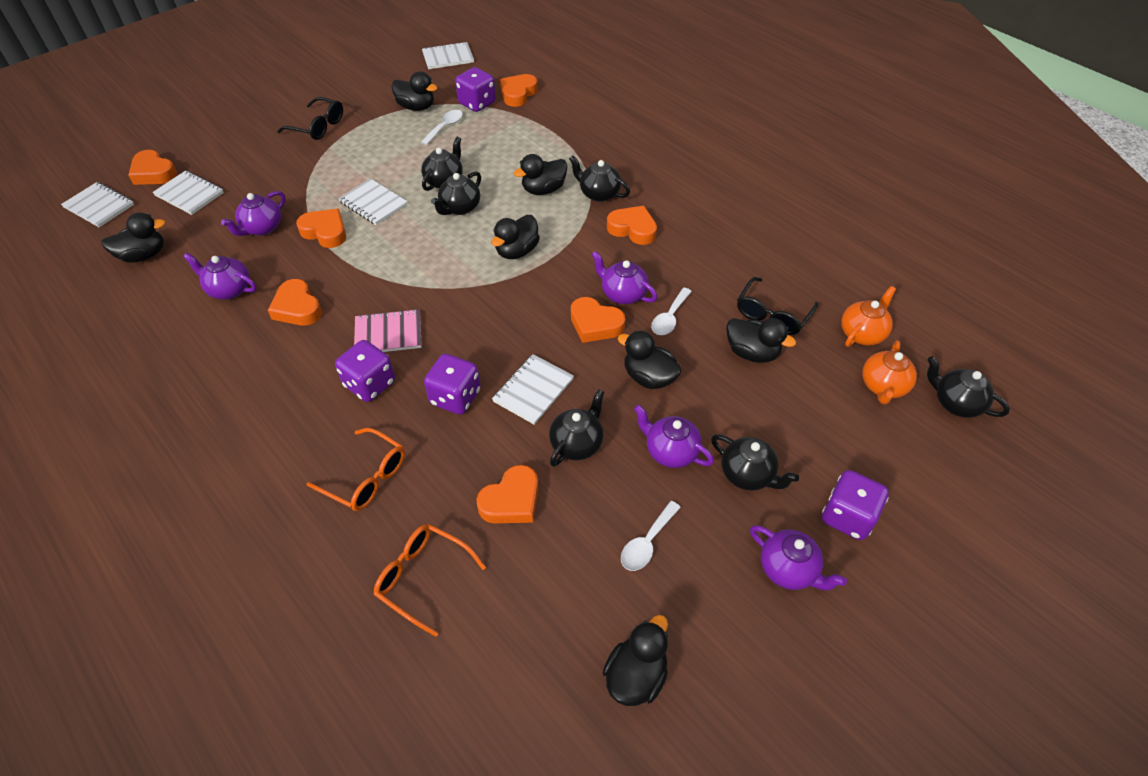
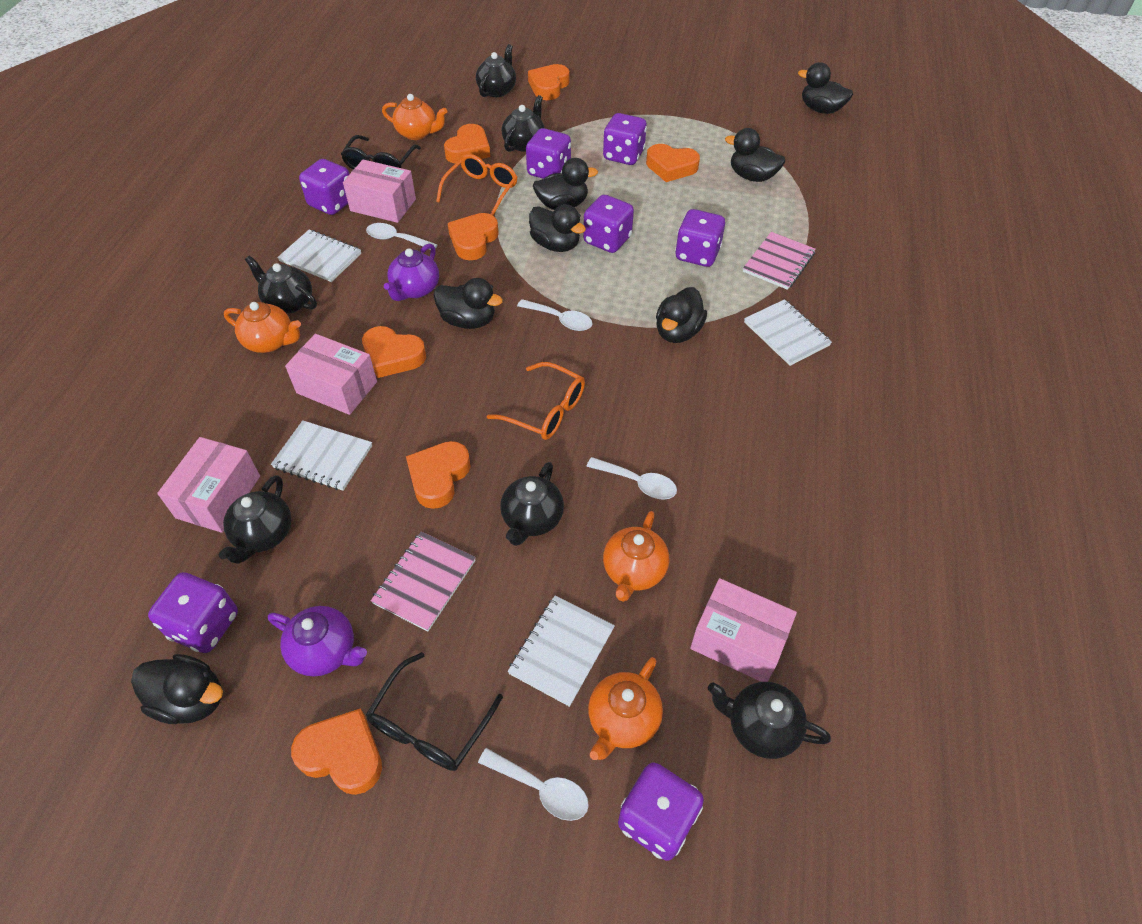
orange teapot: [841,286,896,347] [862,340,917,404] = 2 -> [224,302,301,353] [382,94,447,140] [588,657,663,760] [603,511,669,602] = 4
pink box: none = 0 -> [157,437,260,533] [285,334,377,415] [343,160,416,223] [690,578,797,682] = 4
pink notebook: [354,309,422,352] = 1 -> [371,531,476,631] [743,232,816,290] = 2
purple dice: [335,340,395,402] [424,354,480,415] [455,67,496,112] [822,470,889,540] = 4 -> [148,572,238,653] [299,159,349,215] [526,128,571,179] [583,195,634,253] [603,113,647,165] [618,763,704,861] [675,209,725,267] = 7
purple teapot: [183,253,256,299] [221,191,285,236] [591,251,657,304] [634,405,714,468] [750,525,847,591] = 5 -> [268,606,367,677] [384,243,439,301] = 2
white notebook: [61,182,134,227] [152,171,224,215] [338,178,408,225] [422,41,474,69] [492,354,574,425] = 5 -> [271,420,372,491] [277,230,361,282] [508,596,615,707] [744,299,832,366] = 4
white spoon: [421,110,463,145] [621,501,681,571] [651,288,692,335] = 3 -> [366,223,437,250] [478,748,589,821] [517,299,592,331] [586,457,677,500] = 4

